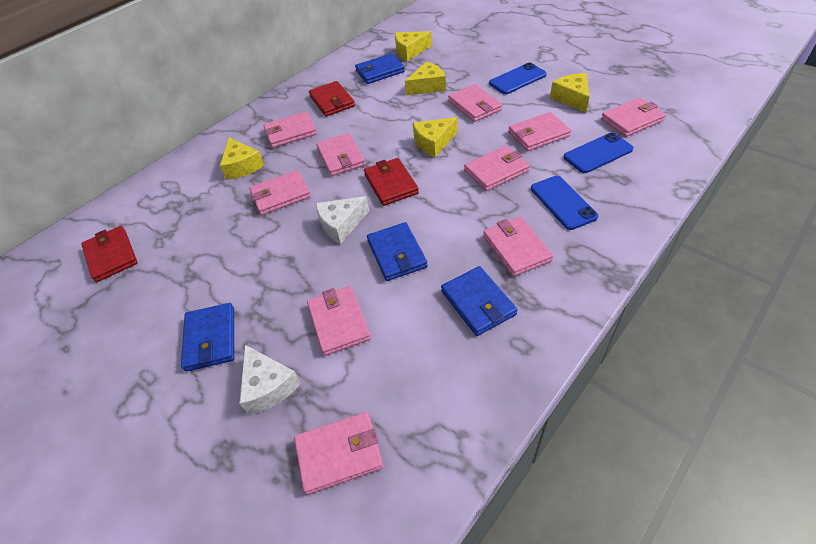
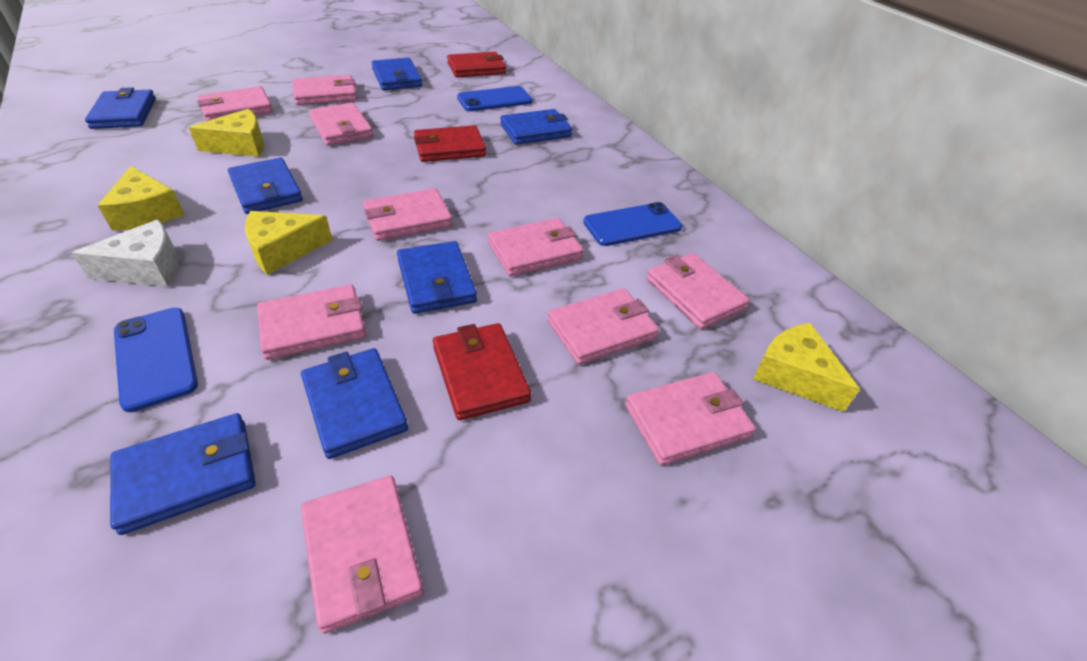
blue wallet: [181,303,234,372] [355,53,405,84] [367,222,428,281] [441,266,518,336] = 4 -> [85,87,156,129] [110,413,256,535] [228,157,303,214] [301,348,408,459] [371,58,423,90] [397,241,477,314] [500,109,572,145] = 7
white cheese: [239,345,301,415] [316,196,369,244] = 2 -> [72,219,179,287] = 1
yellow cheese: [220,138,265,180] [395,31,432,61] [405,61,446,95] [413,117,458,157] [550,73,589,113] = 5 -> [98,166,185,231] [189,109,264,157] [245,211,332,275] [753,323,860,412] = 4

